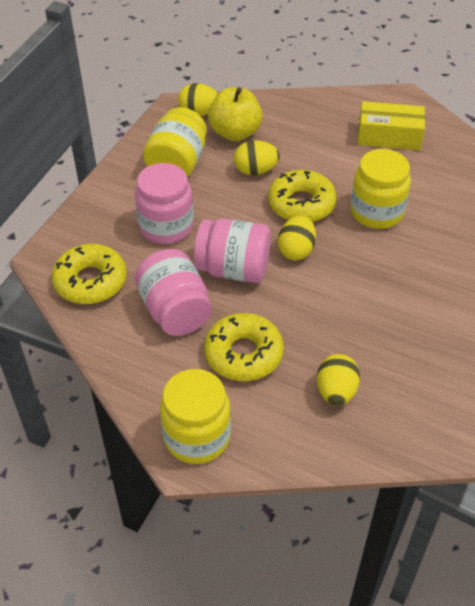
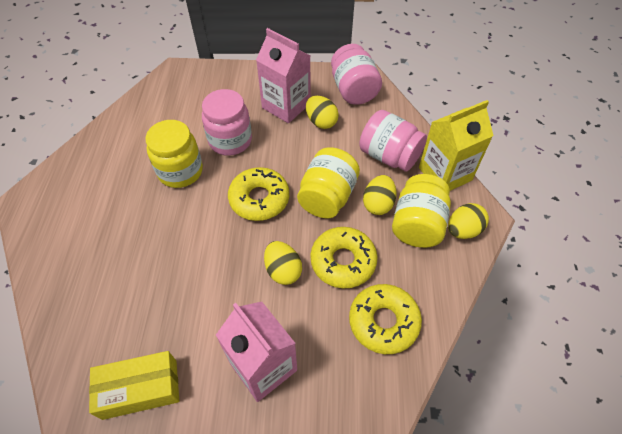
pink carton: none = 0 -> [216,302,297,402] [256,28,310,123] = 2
yellow apple: [208,87,263,141] = 1 -> none = 0
yellow carton: none = 0 -> [419,100,493,191] = 1

